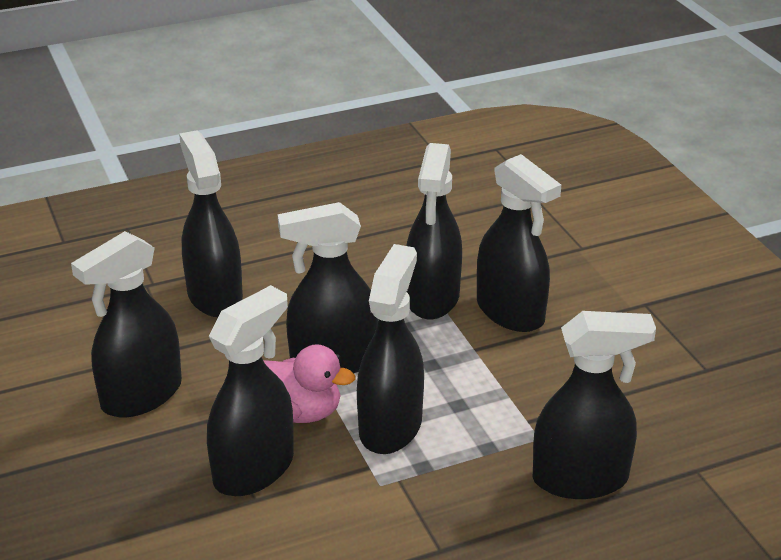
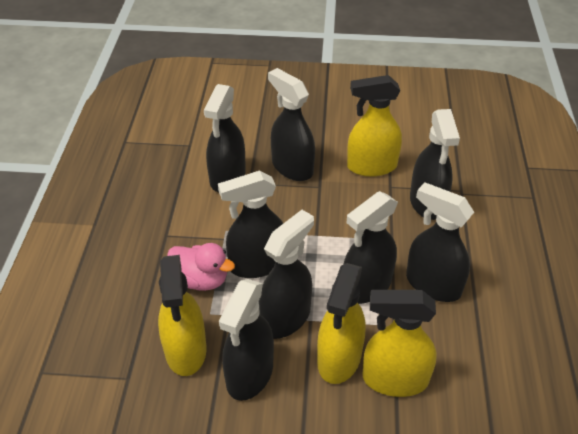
yellow spray bottle: none = 0 -> [158,255,206,376] [317,263,365,384] [347,75,402,177] [362,290,437,397] = 4

